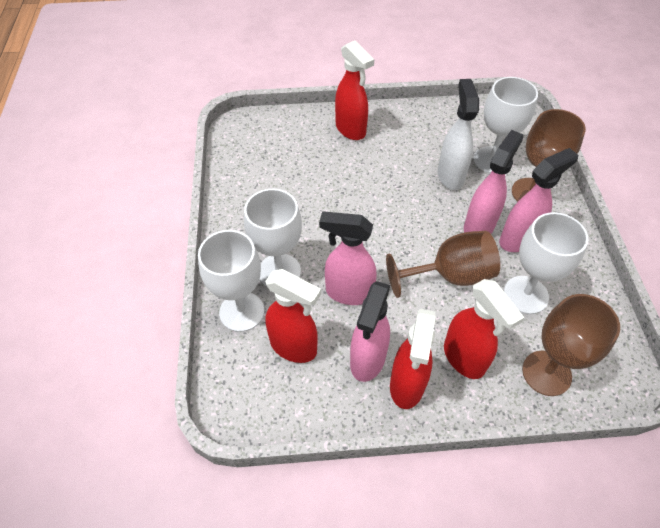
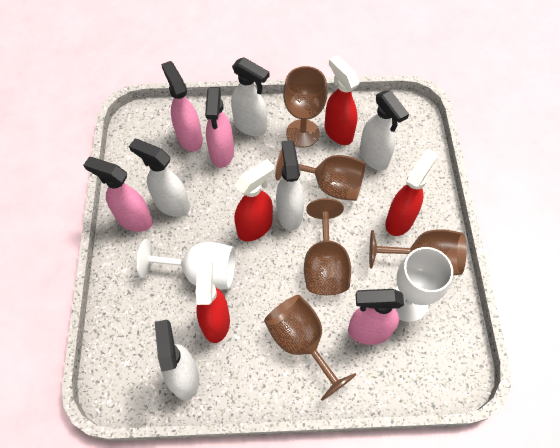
brown goblet: [386,231,500,298] [512,109,586,201] [522,294,620,396] = 3 -> [264,295,356,401] [275,149,366,201] [283,66,327,148] [304,198,351,295] [369,229,466,275] = 5
white goblet: [198,230,264,332] [244,189,302,287] [474,77,538,173] [504,212,589,314] = 4 -> [137,239,236,290] [395,247,453,322] = 2
white spray bottle: [438,79,479,190] = 1 -> [129,139,190,217] [155,320,199,400] [231,57,269,136] [276,140,304,230] [360,90,409,170] = 5

